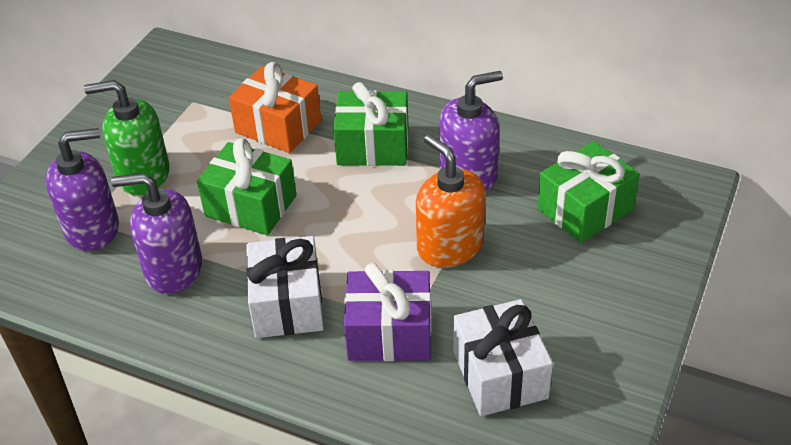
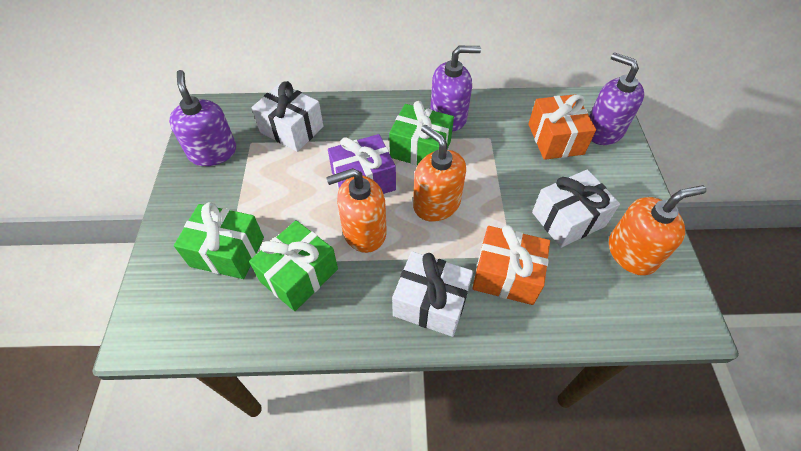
green soap dispenser: [84,80,170,195] = 1 -> none = 0
orange gift: [229,62,321,153] = 1 -> [472,225,550,305] [528,94,596,160] = 2
orange soap dispenser: [416,134,485,267] = 1 -> [326,168,387,253] [413,125,466,222] [609,185,707,276] = 3
white gift: [246,236,324,338] [453,299,553,416] = 2 -> [252,81,323,152] [392,251,473,337] [532,169,620,248] = 3

